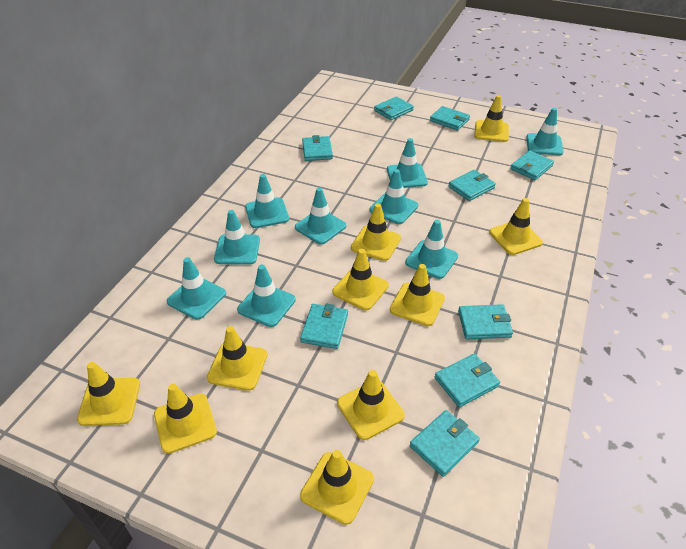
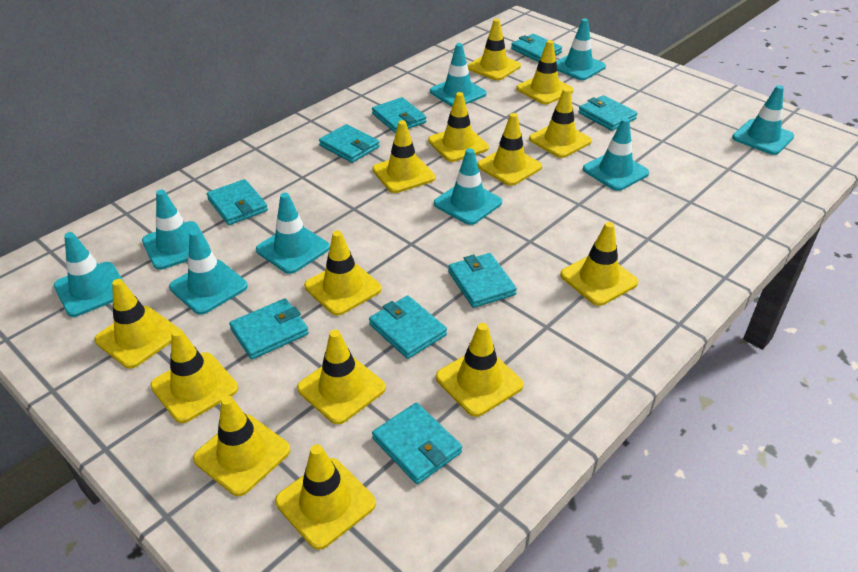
yellow traffic cone: [77,362,140,426] [154,384,217,454] [207,326,267,391] [300,450,374,525] [332,249,389,310] [337,370,405,440] [351,203,401,261] [390,264,445,326] [474,95,509,142] [489,198,543,255] = 10 -> [94,279,179,369] [150,329,238,423] [193,396,290,496] [275,444,376,550] [297,330,386,424] [304,231,382,316] [372,120,435,193] [428,92,489,162] [436,323,523,417] [468,19,521,81] [477,113,542,186] [516,40,574,105] [529,88,592,158] [560,222,638,306] = 14

